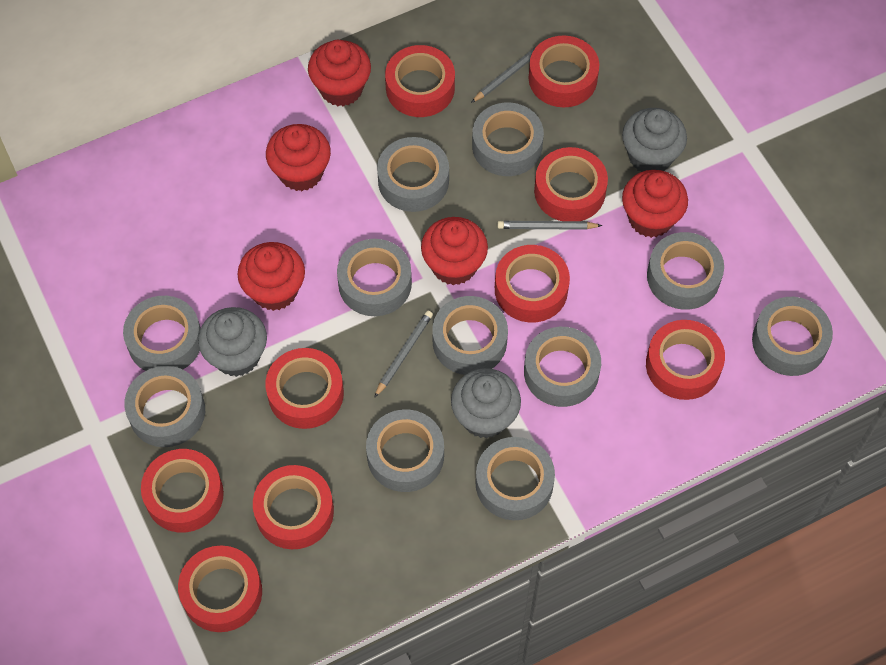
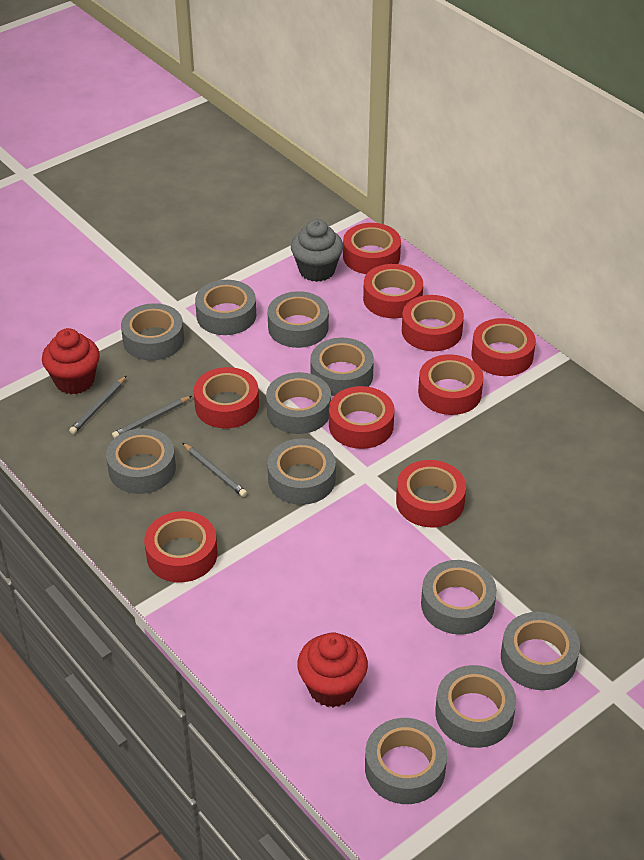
grey cupcake: [198,307,267,377] [451,368,521,438] [622,108,687,172] = 3 -> [291,219,343,282] = 1
red cupcake: [237,242,305,311] [266,124,331,191] [308,40,371,106] [421,217,488,285] [622,170,688,238] = 5 -> [42,328,100,394] [297,632,368,707] = 2

